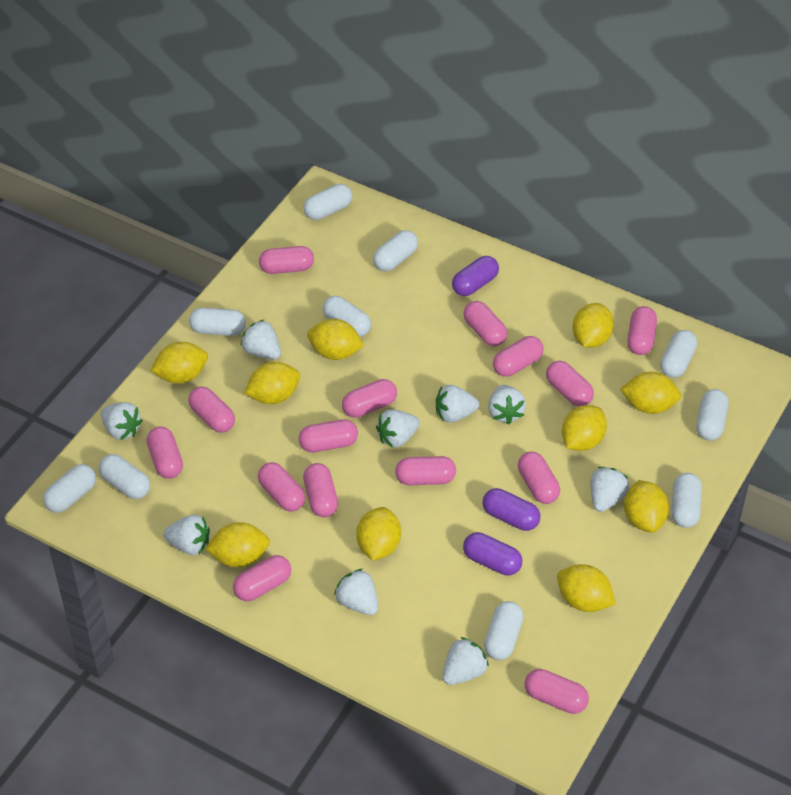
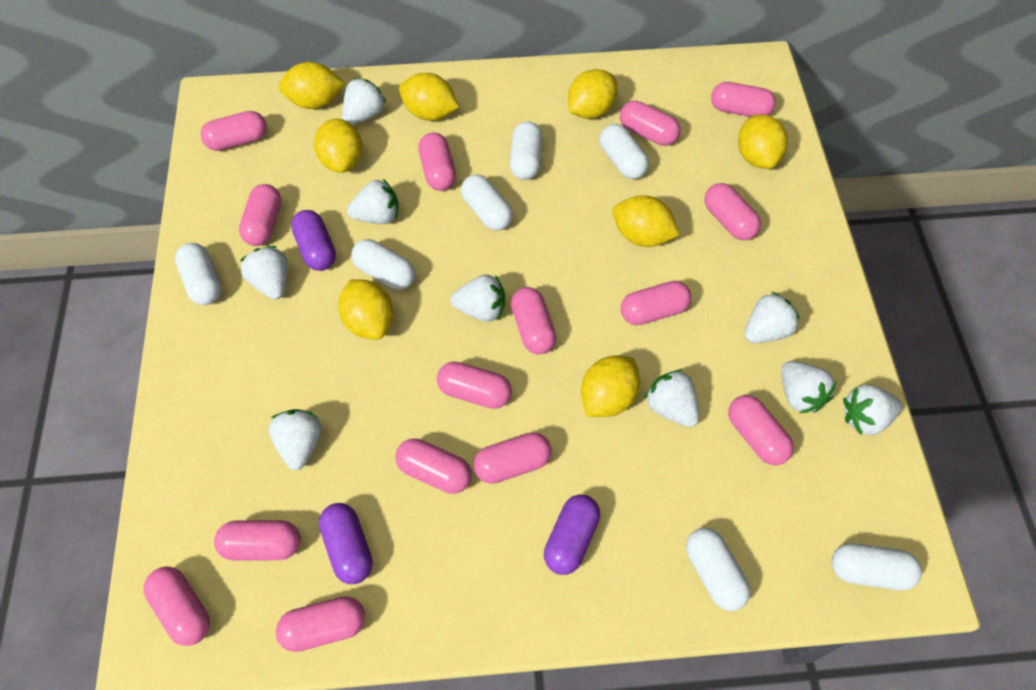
white capsule: [43,464,96,513] [99,454,150,499] [189,308,246,336] [303,184,353,220] [323,296,371,337] [373,230,418,271] [484,601,523,660] [660,330,697,378] [672,473,702,528] [696,389,729,441] = 10 -> [175,243,222,305] [351,239,415,290] [461,174,513,231] [510,121,542,180] [599,124,649,179] [686,528,751,611] [832,543,922,590] = 7
yellow lemon: [150,342,208,384] [205,522,270,567] [244,362,300,404] [307,319,364,360] [356,507,401,561] [557,564,616,612] [562,405,607,451] [572,303,614,348] [620,372,681,414] [624,480,669,533] = 10 -> [279,62,345,109] [314,119,363,173] [338,279,393,340] [399,73,459,121] [568,69,618,119] [581,355,640,417] [612,195,680,247] [738,115,787,169] = 8

